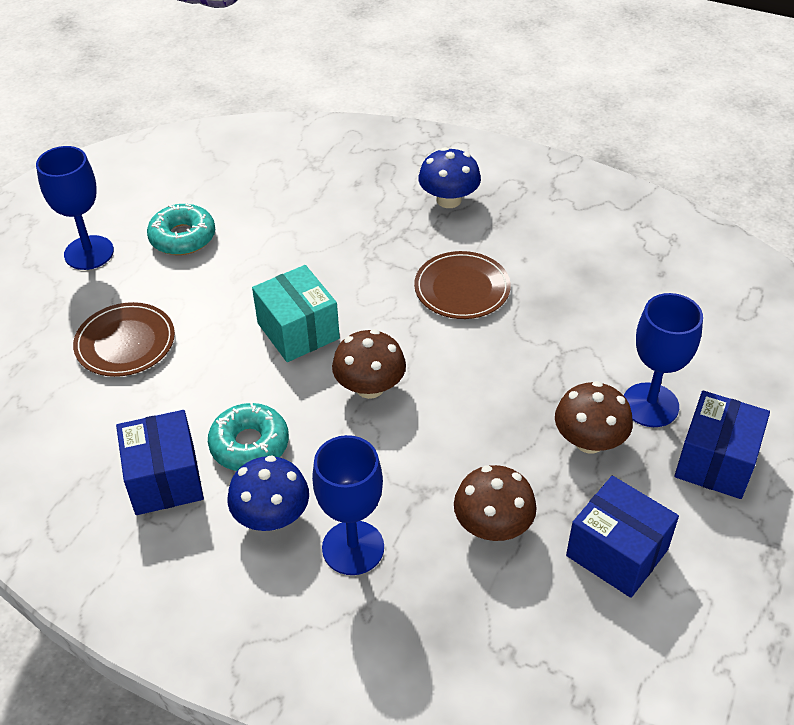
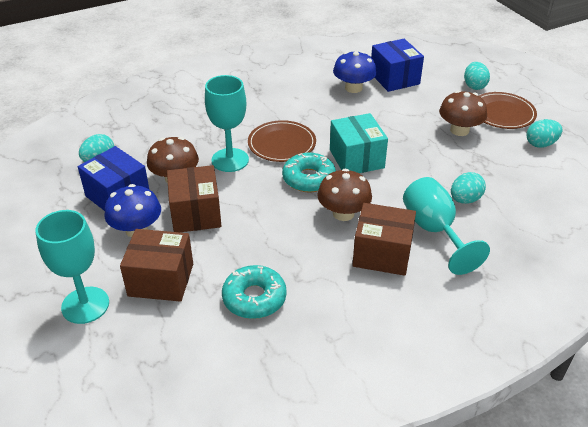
blue box: [116,410,204,515] [566,476,679,598] [674,391,770,499] = 3 -> [78,146,149,211] [371,39,424,92] = 2
blue goblet: [36,146,114,270] [312,435,384,575] [624,293,703,427] = 3 -> none = 0
brown box: none = 0 -> [120,229,193,302] [167,165,221,232] [352,203,416,276] = 3
turquoise egg: none = 0 -> [79,134,114,162] [451,172,486,204] [464,62,490,90] [526,119,563,148] = 4
turquoise goblet: none = 0 -> [36,210,109,324] [205,75,249,172] [403,177,490,275] = 3

